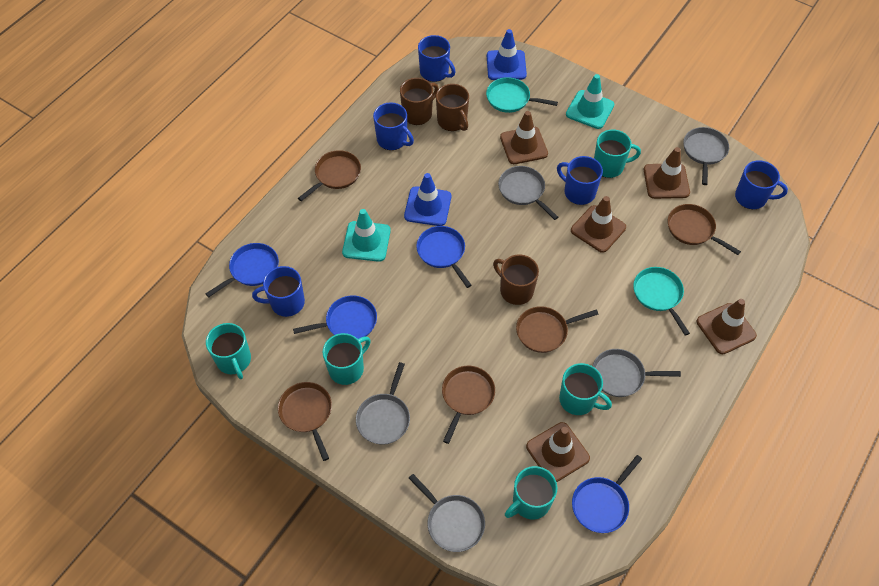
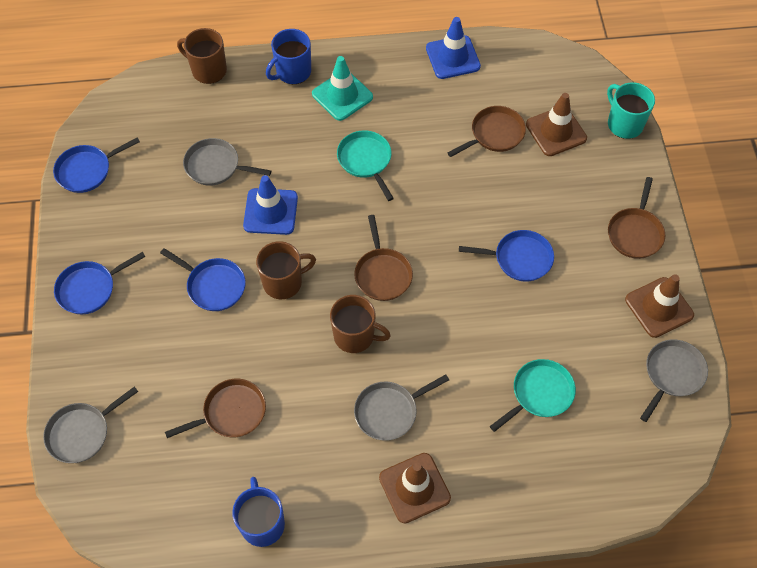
blue mug: [252,266,305,317] [373,102,414,150] [418,35,456,82] [557,156,603,205] [735,160,788,209] = 5 -> [232,477,285,547] [266,29,311,84] = 2
brown pan: [278,382,332,461] [298,150,361,201] [442,366,495,444] [516,306,598,353] [668,204,741,255] = 5 -> [165,379,266,438] [354,215,413,301] [447,106,526,157] [608,177,665,259] = 4
brown traffic cone: [500,111,548,164] [526,422,590,482] [571,196,626,253] [644,147,690,199] [696,299,757,354] = 5 -> [379,453,451,523] [526,93,587,156] [625,274,694,338] = 3
grey pan: [356,362,410,445] [409,474,485,552] [498,166,558,220] [593,349,681,397] [683,127,729,185] = 5 -> [43,386,138,463] [183,138,271,186] [354,374,449,441] [640,339,708,422] = 4
turquoise mug: [206,323,251,379] [322,333,371,385] [505,466,558,520] [559,363,612,415] [594,129,641,178] = 5 -> [607,82,655,139] = 1
turquoise traffic cone: [342,209,391,262] [566,74,614,129] = 2 -> [312,56,373,121] = 1

